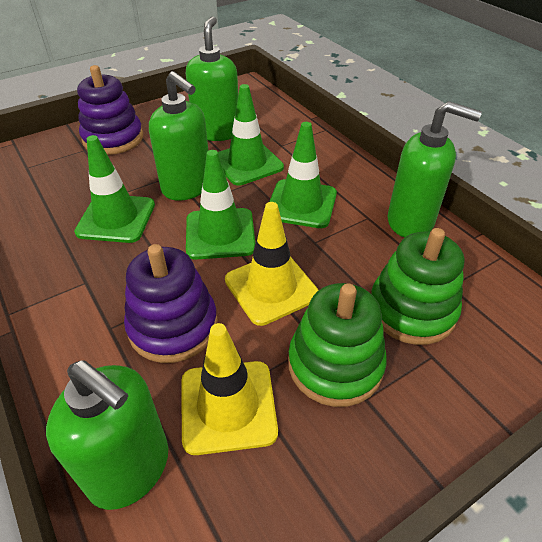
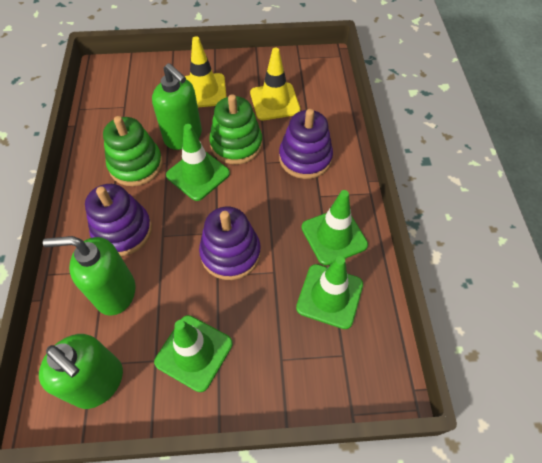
green soap dispenser: [46,360,168,510] [149,71,208,201] [186,16,238,141] [388,101,482,237] = 4 -> [39,334,123,409] [43,236,135,316] [152,63,202,150] = 3
purple stacking toy: [77,65,143,155] [124,244,218,363] = 2 -> [85,184,152,256] [199,206,261,280] [279,109,333,179] = 3

